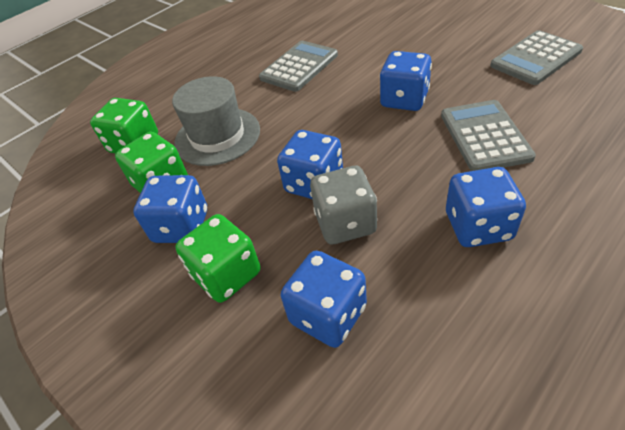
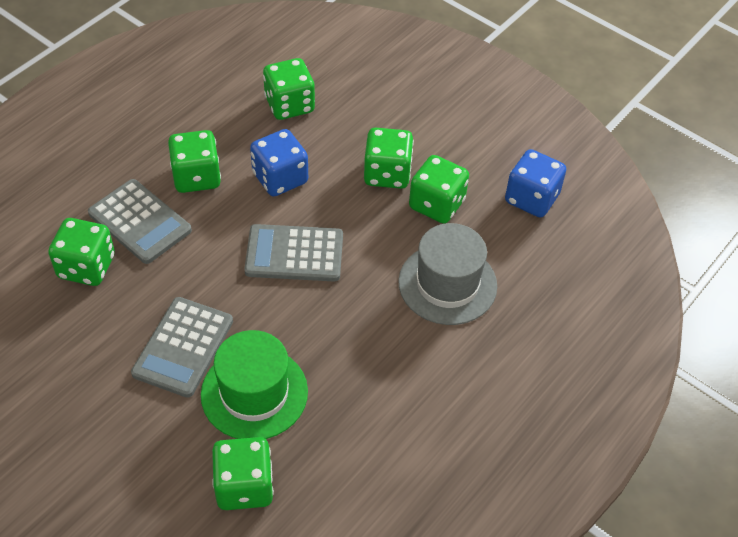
blue dice: [133,175,207,243] [277,130,343,199] [281,251,367,348] [380,51,432,111] [446,167,526,247] = 5 -> [250,129,308,196] [505,149,566,218] = 2
green dice: [90,98,158,154] [115,132,188,193] [175,214,260,303] = 3 -> [48,218,115,286] [168,130,221,193] [212,437,274,510] [263,58,315,120] [364,128,414,189] [409,155,469,224] = 6
green hat: none = 0 -> [201,330,308,439] = 1
grey dice: [310,166,377,244] = 1 -> none = 0

